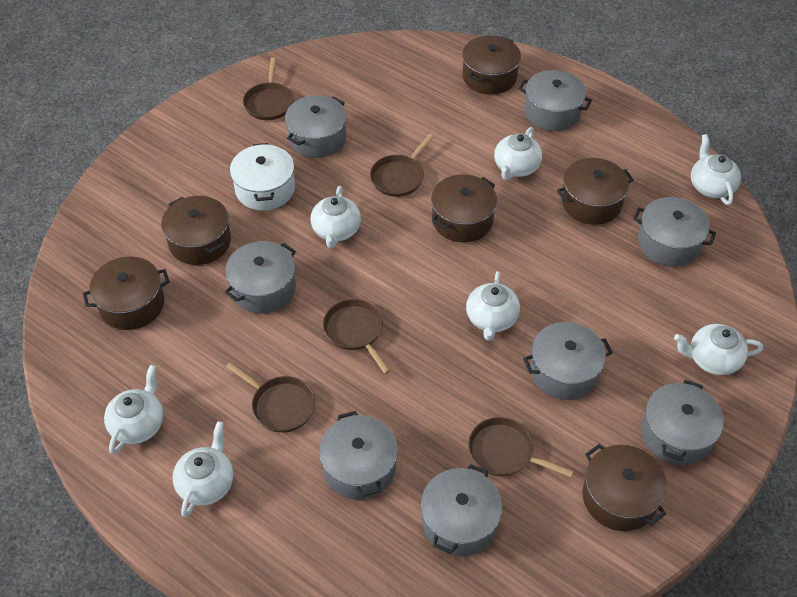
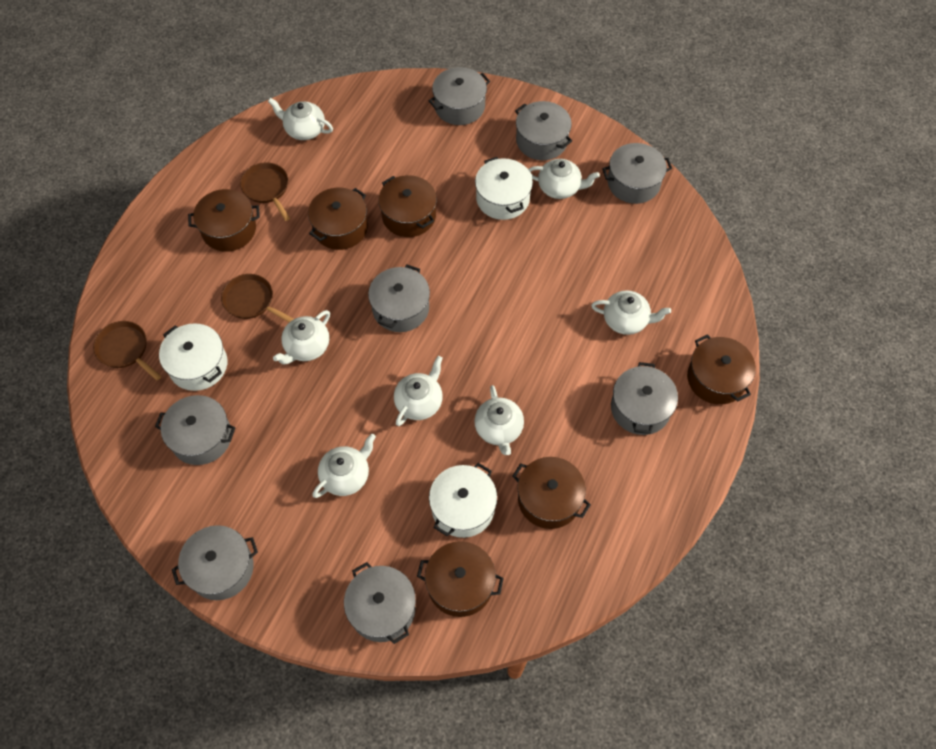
brown pan: [226,362,315,433] [243,57,293,120] [323,299,391,374] [370,134,434,197] [468,417,574,477] = 5 -> [93,321,161,381] [221,274,294,322] [240,162,290,221] = 3
white pot: [230,143,295,211] = 1 -> [159,323,227,391] [429,463,497,538] [475,157,533,220] = 3

